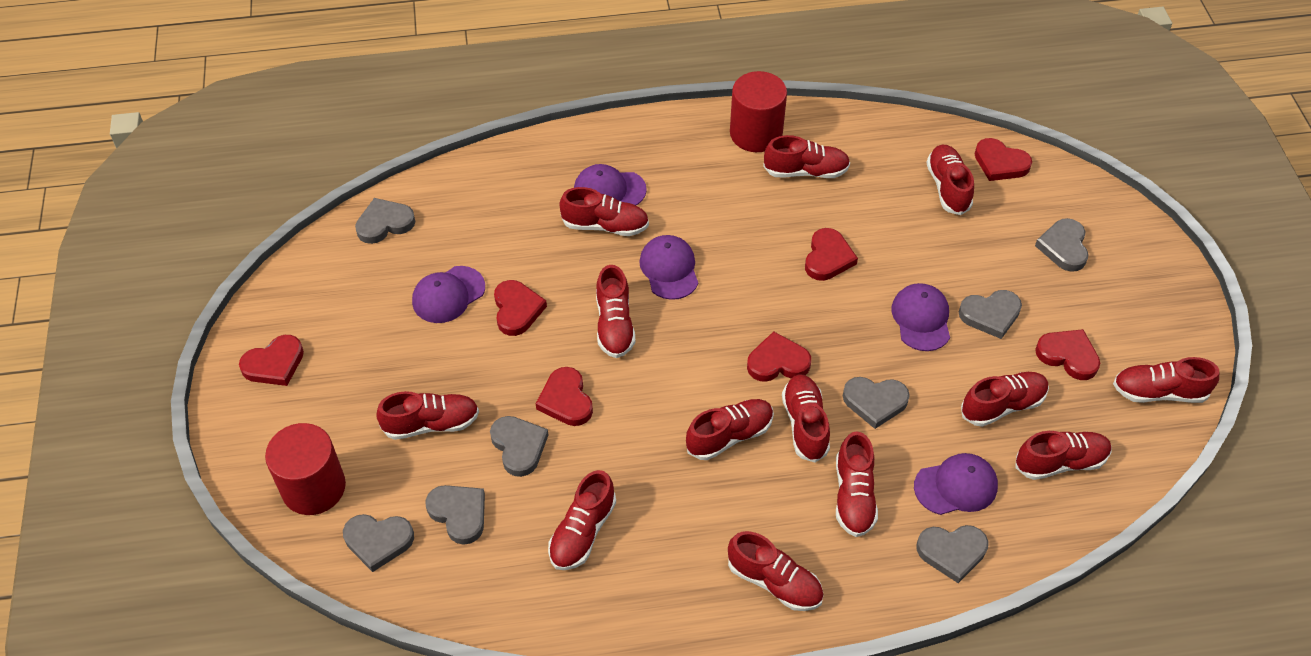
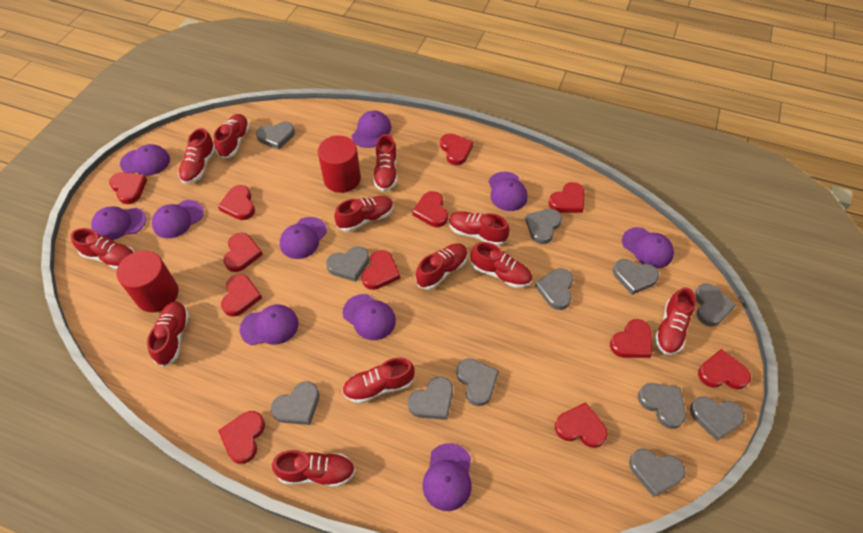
grey heart: [343,514,414,572] [355,198,415,244] [425,485,485,545] [490,416,548,477] [843,377,910,429] [917,525,988,583] [959,290,1022,339] [1035,218,1089,272] = 8 -> [256,122,295,149] [271,381,320,425] [326,246,370,282] [408,377,453,420] [456,358,499,406] [525,209,562,244] [535,268,574,310] [613,259,659,295] [629,449,686,497] [638,383,686,429] [690,396,745,441] [695,283,736,326] = 12
purple cap: [412,266,485,323] [574,164,647,205] [639,235,698,300] [892,283,950,351] [914,453,998,515] = 5 -> [91,206,146,240] [120,144,170,175] [152,200,204,238] [240,304,299,345] [280,217,327,259] [343,294,396,340] [352,111,391,148] [423,443,472,511] [488,172,528,211] [622,227,674,268] = 10
red heart: [239,335,304,386] [494,280,547,336] [536,367,593,426] [747,331,811,382] [805,228,858,281] [975,138,1032,181] [1035,329,1100,380] = 7 -> [109,172,147,204] [218,185,255,220] [218,411,265,464] [221,274,262,317] [224,233,263,272] [361,250,400,290] [412,191,448,227] [440,133,473,165] [548,182,584,213] [555,402,608,448] [610,319,652,358] [698,349,751,389] = 12
red shoe: [376,391,479,440] [548,470,616,570] [560,187,649,236] [596,265,635,358] [686,399,774,460] [728,531,824,611] [763,135,850,178] [782,374,830,462] [836,431,878,537] [926,145,974,215] [961,372,1049,427] [1015,431,1112,480] [1113,357,1219,403] = 13 -> [71,228,135,270] [147,301,189,367] [178,128,216,184] [214,114,250,159] [272,450,355,487] [334,196,393,232] [342,357,415,404] [373,134,397,192] [416,243,468,290] [449,211,510,246] [471,242,532,288] [655,288,696,355] = 12

